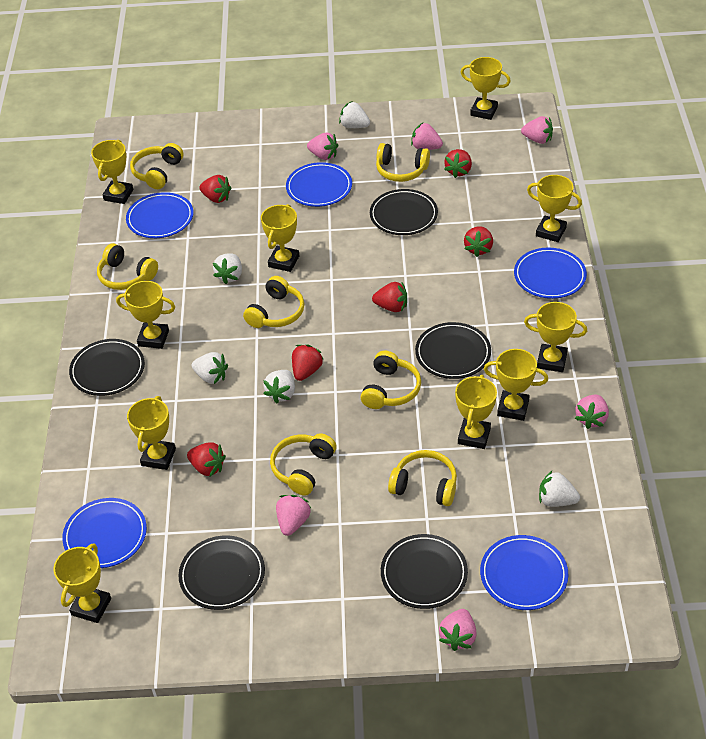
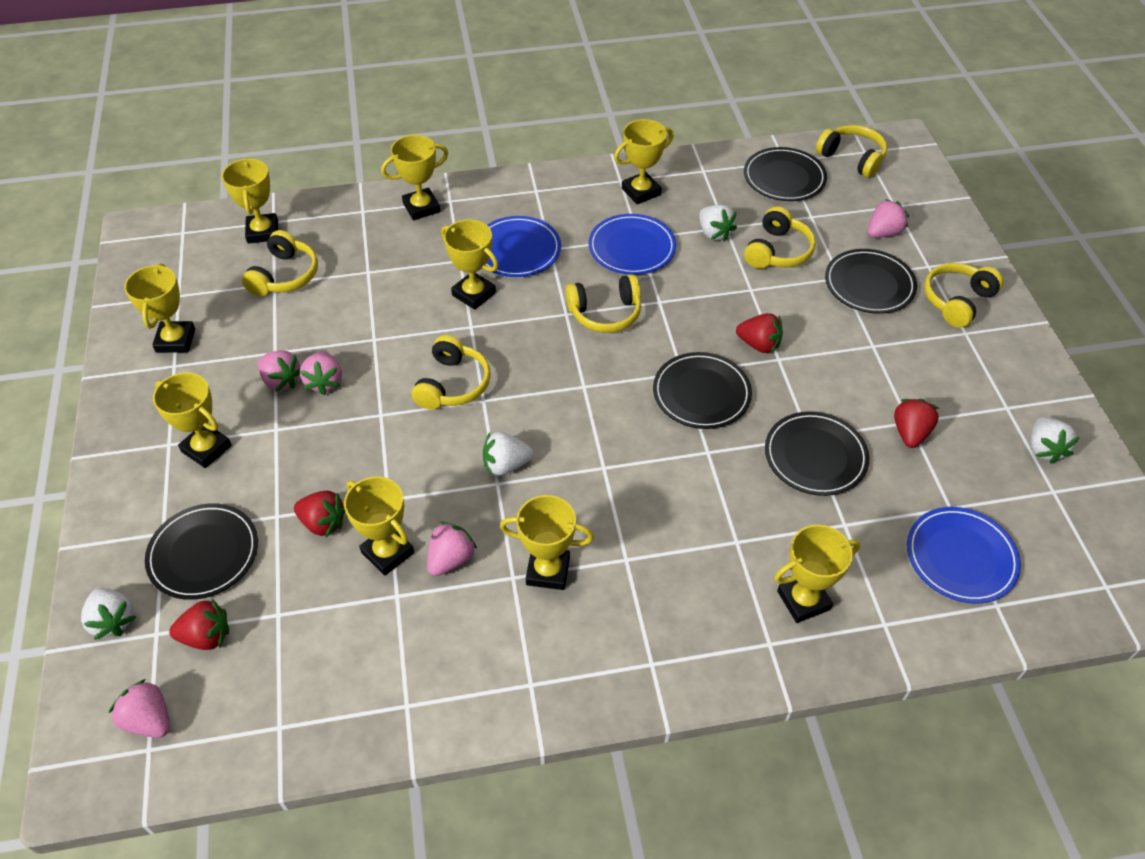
blue plate: [62,498,147,568] [126,192,193,238] [286,162,352,207] [480,535,568,610] [514,248,587,299] = 5 -> [486,216,561,277] [588,214,676,275] [907,507,1021,603] = 3
pink strawberry: [276,495,311,536] [307,132,338,160] [411,122,443,150] [439,609,477,651] [521,116,553,144] [575,395,609,429] = 6 -> [109,679,170,738] [258,350,300,392] [300,352,342,395] [427,522,477,576] [867,199,909,238] = 5
red strawberry: [187,442,226,477] [199,175,231,203] [292,344,324,381] [372,282,407,312] [444,149,472,178] [464,226,493,257] = 6 -> [169,599,229,650] [294,490,345,537] [736,313,783,353] [894,399,939,448] = 4
white strawberry: [192,352,228,384] [213,253,242,284] [263,370,295,403] [339,101,370,128] [539,471,580,507] = 5 -> [81,588,136,640] [483,432,534,476] [699,204,737,242] [1030,417,1079,464] = 4
yellow headphones: [97,243,158,290] [130,143,183,189] [243,276,304,328] [270,433,337,496] [361,350,421,409] [376,143,430,182] [388,450,457,506] = 7 -> [242,230,318,296] [412,335,491,410] [566,274,641,333] [744,206,816,269] [816,125,887,178] [924,263,1004,328] = 6
yellow trophy: [53,544,111,623] [91,140,133,204] [116,281,175,349] [127,396,176,470] [261,204,299,272] [455,375,497,449] [461,57,511,120] [484,349,548,421] [524,302,587,372] [527,175,582,242] = 10 -> [124,263,195,353] [153,372,231,468] [221,158,278,244] [344,477,414,576] [381,135,448,220] [441,219,498,310] [500,495,594,590] [614,119,674,204] [774,525,860,623] = 9

